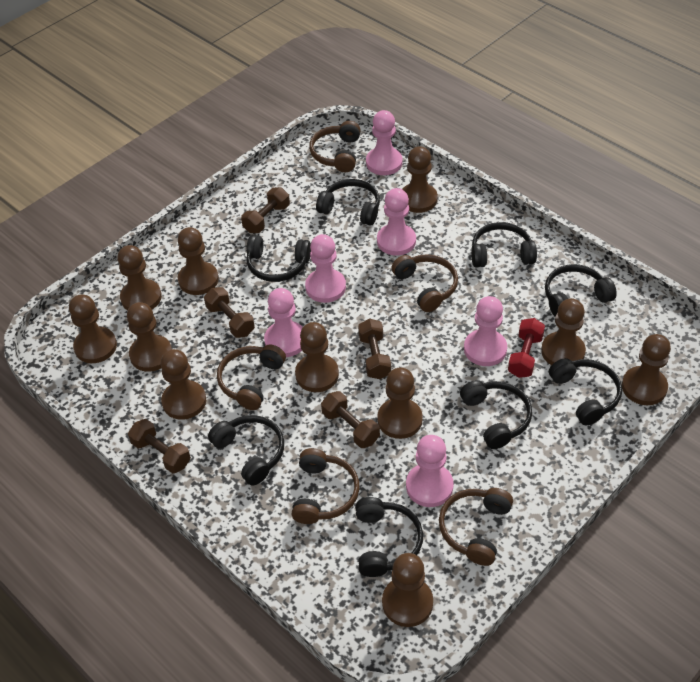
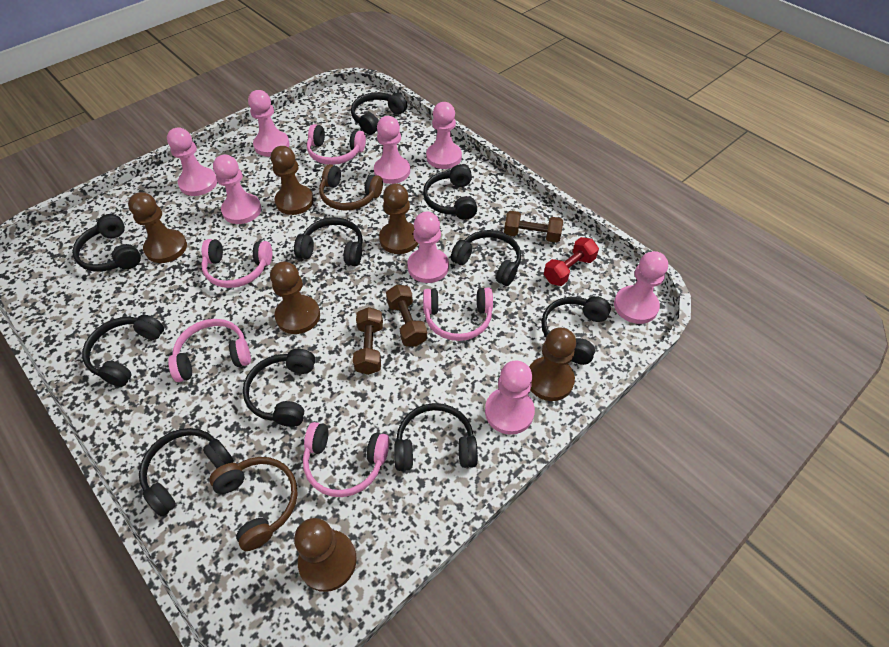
black headphones: [208,415,284,486] [247,235,311,282] [316,179,380,226] [355,497,423,577] [460,380,532,449] [471,222,537,268] [545,264,617,317] [549,358,622,426] = 8 -> [72,214,141,272] [82,315,164,387] [139,428,234,517] [243,349,315,427] [294,217,363,266] [351,92,407,135] [394,403,478,471] [423,164,477,220] [451,230,521,286] [541,296,611,365] = 10
brown dumbbell: [128,419,191,473] [204,287,255,338] [241,187,290,233] [321,391,380,448] [358,319,391,379] = 5 -> [353,307,383,375] [386,285,427,347] [504,211,563,243] = 3
brown headphones: [217,345,286,410] [291,448,359,524] [309,121,361,172] [392,254,458,312] [439,488,513,566] = 5 -> [209,457,298,551] [319,164,383,211] = 2
brown pawn: [69,294,117,363] [118,245,162,311] [127,302,172,372] [161,349,206,420] [178,227,219,295] [295,322,339,392] [377,368,423,439] [382,553,433,627] [402,146,438,213] [541,299,586,365] [622,334,671,405] = 11 -> [128,192,187,263] [270,262,320,334] [271,146,314,215] [294,518,357,592] [379,183,418,254] [529,327,576,401] = 6
pink headphones: none = 0 -> [168,319,251,382] [201,239,272,288] [303,422,389,497] [307,124,366,165] [423,288,493,341] = 5
pink pawn: [264,288,303,357] [305,234,346,303] [366,110,403,175] [377,188,416,256] [406,435,454,507] [464,296,507,366] = 6 -> [167,128,217,196] [213,155,261,224] [248,90,290,157] [374,116,410,184] [407,212,449,283] [426,102,462,169] [485,360,535,435] [614,251,668,324] = 8

